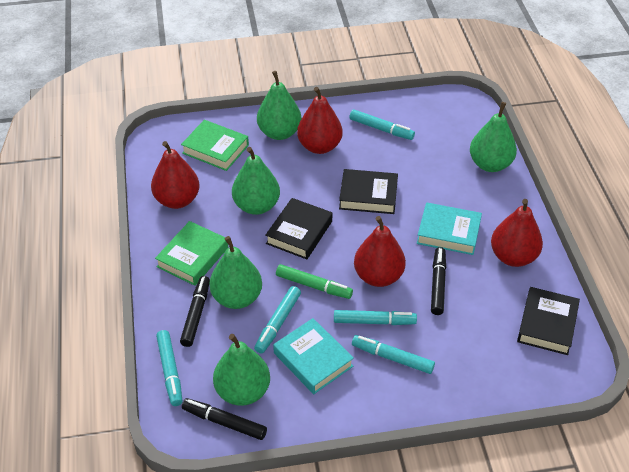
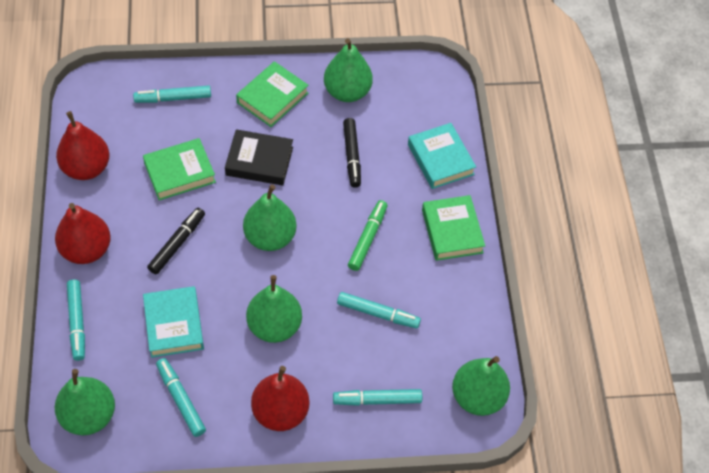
black book: [266,198,332,259] [339,169,398,214] [517,287,580,355] = 3 -> [225,129,293,185] = 1
black marker: [180,276,210,347] [182,398,267,440] [431,247,446,315] = 3 -> [147,208,205,274] [343,118,361,188] = 2
green book: [155,221,228,286] [181,120,249,171] = 2 -> [143,138,216,200] [236,61,309,127] [422,195,485,261] = 3
red pear: [151,141,199,209] [297,87,343,154] [354,216,406,287] [491,199,543,267] = 4 -> [55,203,111,264] [56,111,110,180] [251,366,310,431] = 3

